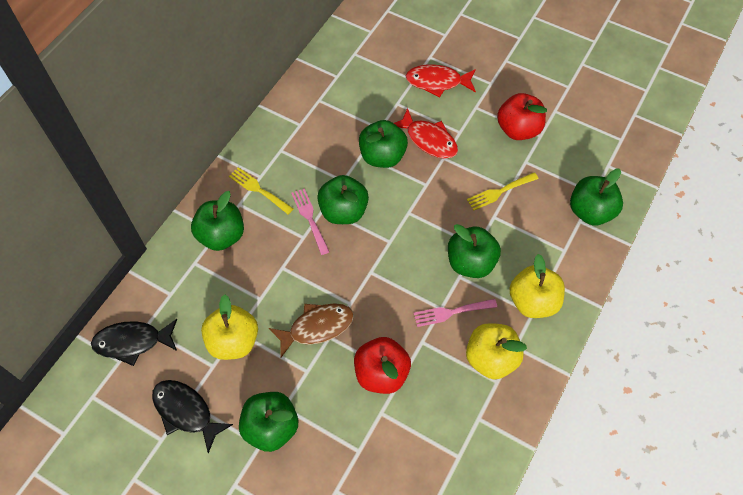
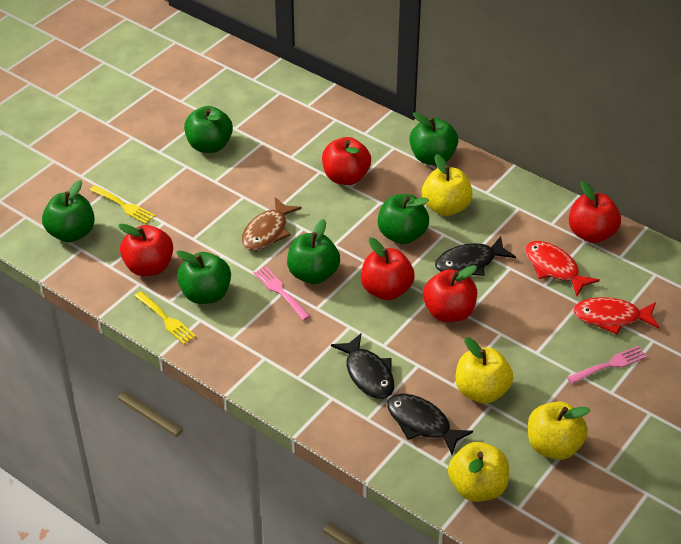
black fish: [91,319,177,366] [152,380,233,453] = 2 -> [331,333,394,399] [387,394,473,455] [435,236,516,276] = 3
red apple: [354,337,411,394] [497,93,547,140] = 2 -> [118,224,173,276] [322,137,371,185] [361,238,415,300] [423,265,477,322] [569,181,621,243] = 5
yellow apple: [201,294,258,360] [466,323,527,379] [510,254,565,318] = 3 -> [422,154,473,216] [448,442,509,502] [456,337,513,404] [528,401,590,460] = 4

